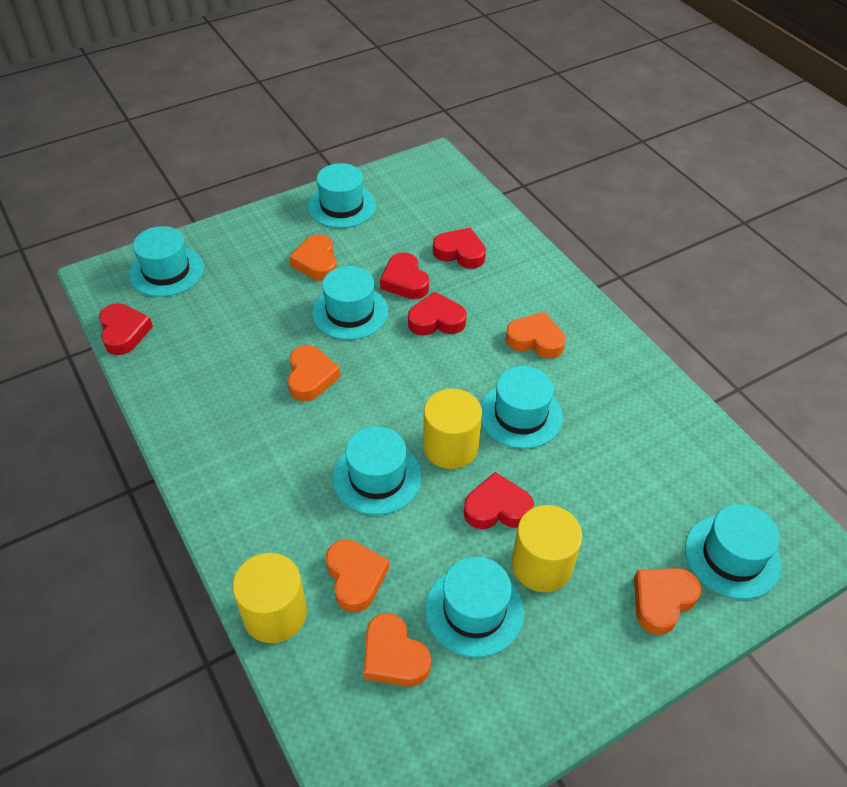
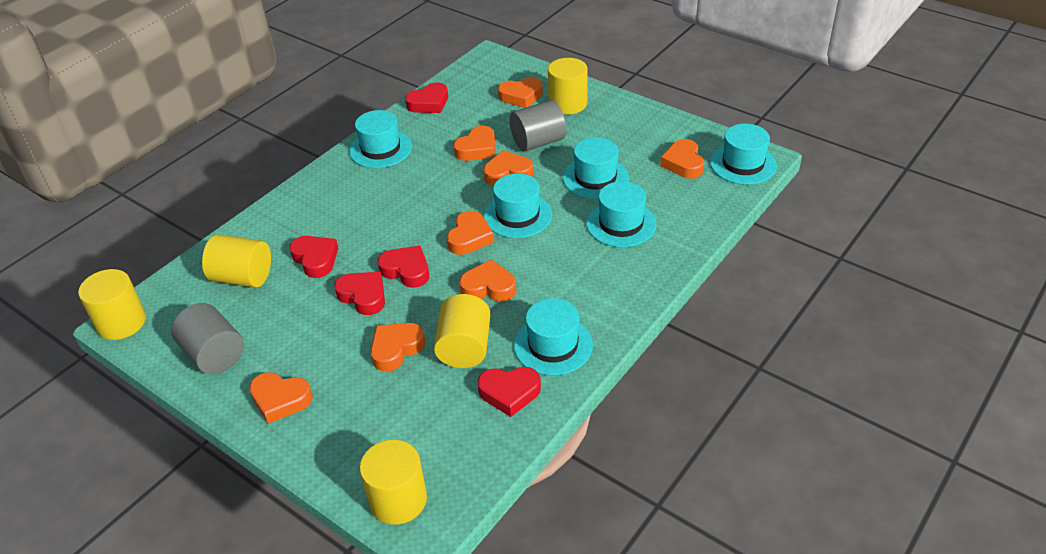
grey cylinder: none = 0 -> [171,303,244,374] [510,100,567,152] = 2
orange heart: [288,345,341,401] [289,234,337,281] [326,539,389,612] [364,613,431,687] [506,312,566,359] [634,568,701,635] = 6 -> [249,373,313,423] [370,323,425,372] [447,211,494,255] [453,126,495,161] [459,259,516,302] [483,150,533,186] [498,77,543,108] [660,139,704,179] = 8
turquoise hat: [129,226,204,297] [308,163,376,228] [312,266,388,340] [333,426,422,515] [425,557,524,657] [481,366,563,449] [685,504,781,599] = 7 -> [349,110,412,168] [484,173,552,238] [514,298,593,376] [563,137,629,199] [586,181,656,247] [710,124,777,185] = 6
yellow cylinder: [233,553,307,643] [423,389,482,469] [512,505,582,593] = 3 -> [78,269,146,340] [202,234,271,288] [360,440,427,525] [434,294,491,368] [548,58,588,114] = 5

